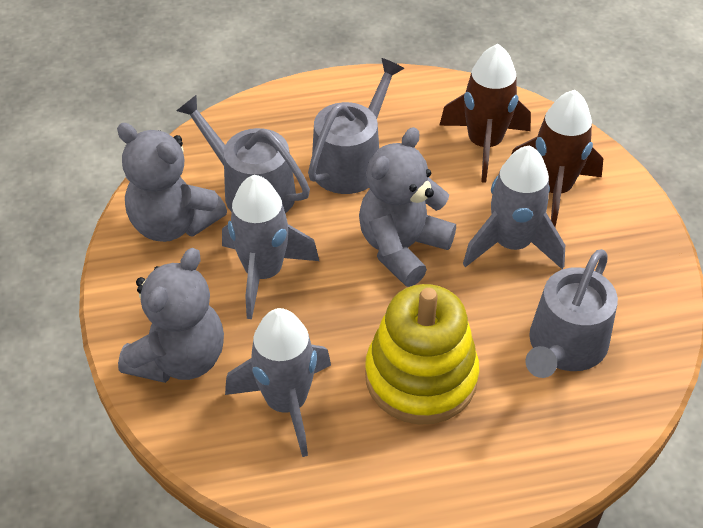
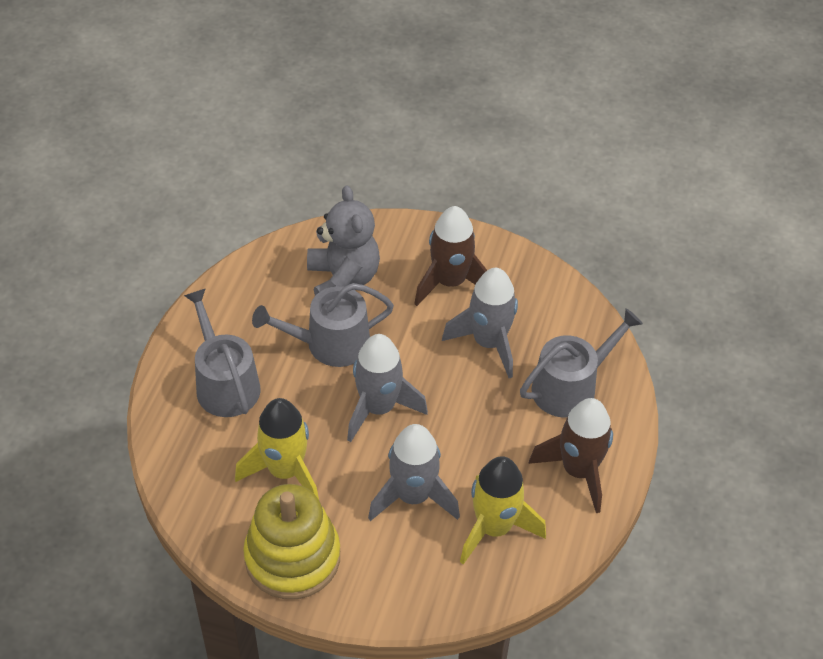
grey teddy bear: [117,123,227,242] [118,248,224,383] [359,127,456,287] = 3 -> [307,186,380,296] = 1
yellow rocket: none = 0 -> [235,398,319,499] [460,456,546,564] = 2

